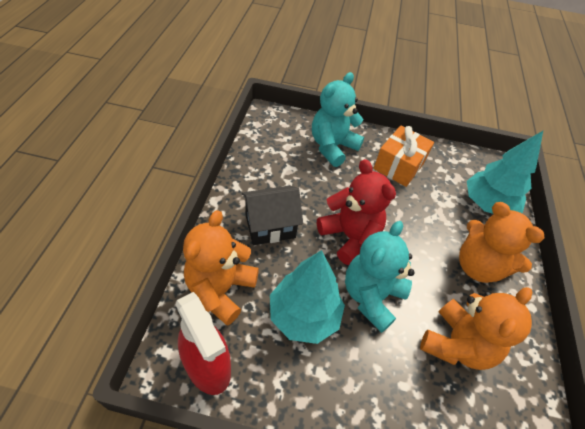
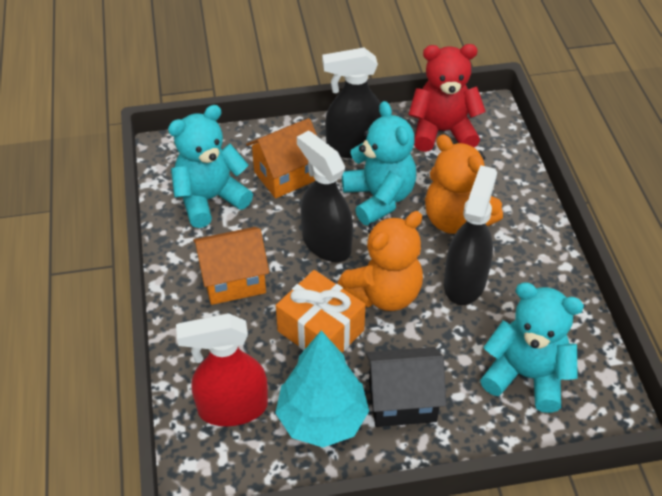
black spray bottle: none = 0 -> [297,130,353,262] [322,48,382,159] [444,165,497,305] = 3
orange house: none = 0 -> [193,227,269,305] [246,118,317,199] = 2
orange teddy bear: [183,210,259,326] [420,287,532,370] [459,202,544,283] = 3 -> [337,211,423,311] [425,134,503,234] = 2
turquoise teddy bear: [312,72,364,167] [345,221,415,333] = 2 -> [168,105,253,228] [342,101,416,226] [480,282,584,413] = 3
turquoise tree: [270,250,345,344] [467,131,543,214] = 2 -> [275,330,369,447] = 1

